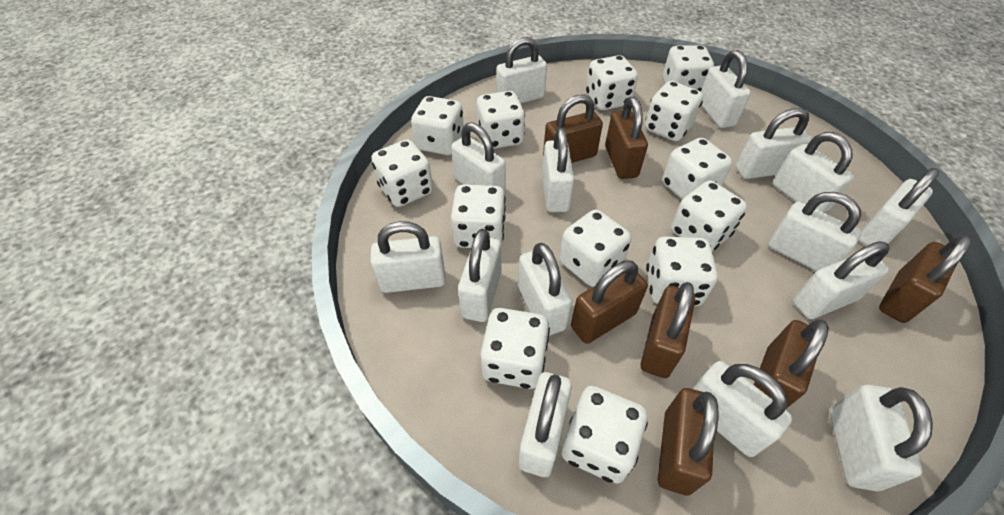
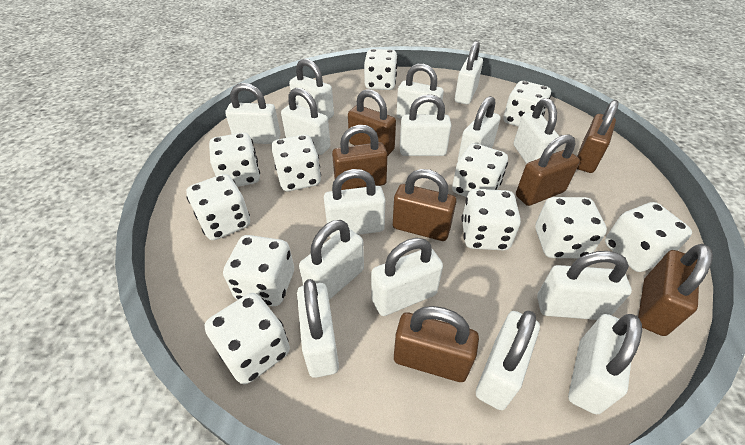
white dice: [372,140,433,207] [411,96,464,155] [451,184,506,248] [476,91,525,149] [481,308,550,389] [559,210,631,287] [562,386,648,484] [586,55,638,110] [645,81,703,141] [646,236,718,306] [662,138,732,199] [663,45,714,92] [671,181,747,251] = 13 -> [186,174,250,240] [205,293,290,384] [209,133,260,187] [223,235,294,306] [271,135,321,191] [364,49,398,90] [452,143,508,197] [461,189,521,250] [503,81,551,127] [536,197,607,258] [605,202,692,272] = 11

